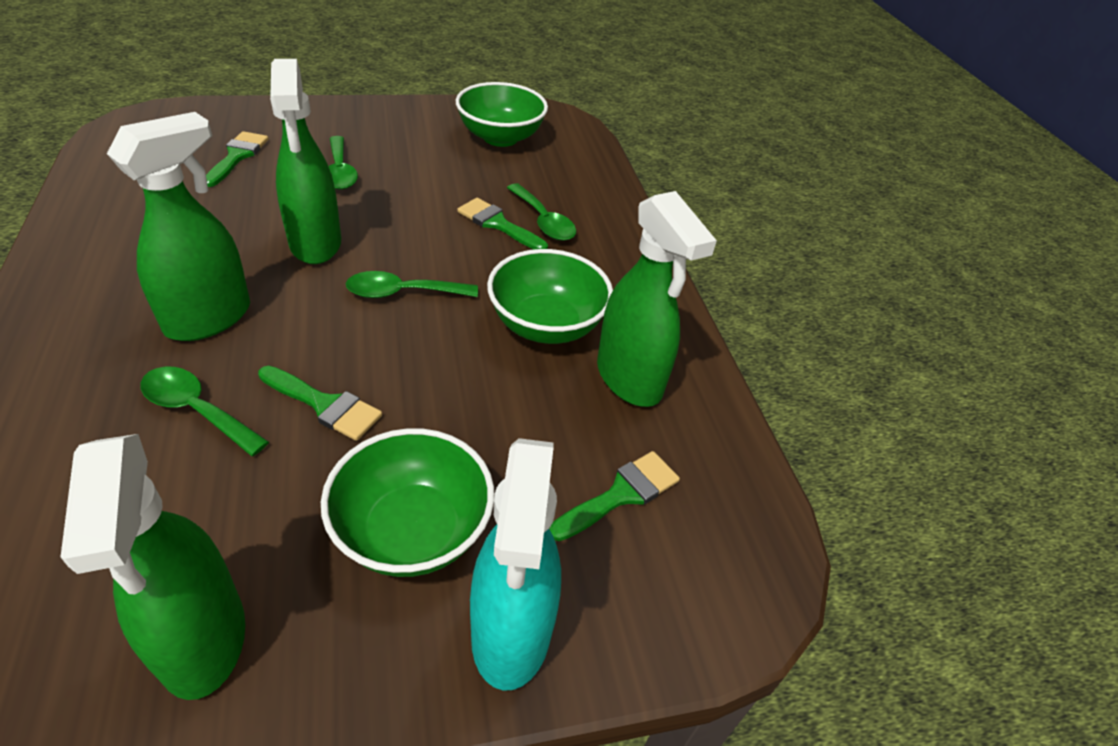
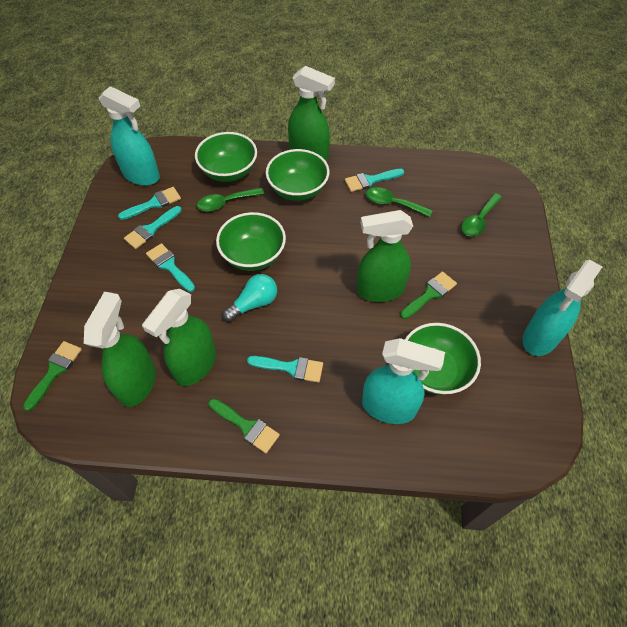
green bowl: [321,428,494,577] [456,82,548,147] [487,249,613,344] = 3 -> [195,132,257,182] [216,212,286,271] [266,149,329,201] [405,323,481,395] = 4
green brush: [206,131,268,187] [258,366,382,441] [457,198,548,250] [549,451,680,541] = 4 -> [23,341,82,411] [209,399,280,453] [400,271,457,319] = 3
green spoon: [140,367,269,456] [328,136,358,190] [346,271,478,298] [507,183,576,241] = 4 -> [197,187,264,212] [366,187,433,217] [461,193,502,236] = 3
turquoise brush: none = 0 -> [118,187,181,220] [124,206,182,249] [146,243,195,292] [247,356,323,383] [345,169,404,192] = 5
turquoise light bulb: none = 0 -> [223,274,277,322] = 1
turquoise spray bottle: [470,438,561,691] = 1 -> [99,86,160,186] [362,338,445,424] [522,259,603,356] = 3

